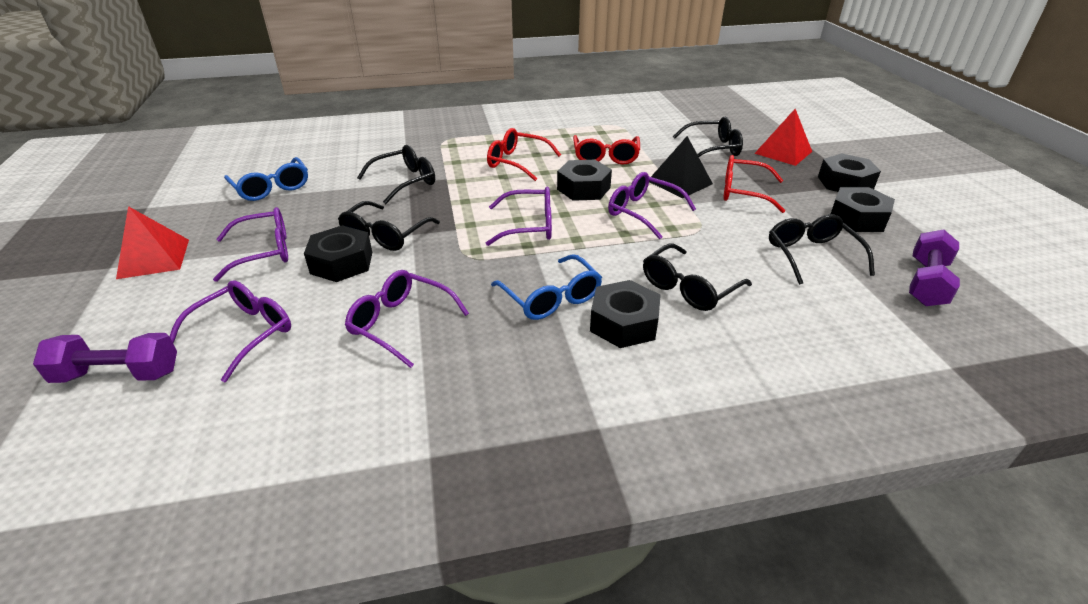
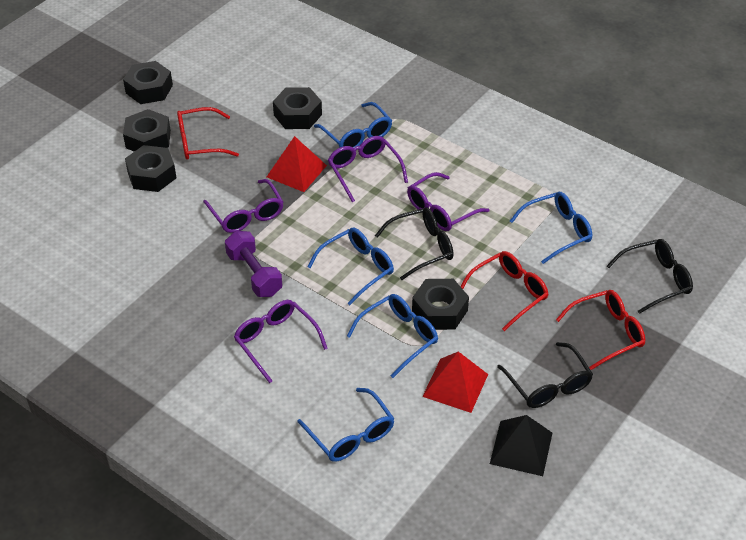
black glasses: [338,201,440,251] [357,145,435,204] [643,243,752,311] [673,117,743,157] [769,214,875,285] = 5 -> [375,207,454,280] [497,342,593,408] [607,239,693,314] = 3
blue glasses: [224,157,308,201] [491,254,602,320] = 2 -> [297,388,395,462] [307,228,394,305] [314,102,392,148] [347,294,438,378] [510,192,592,264] = 5
purple dumbbell: [33,333,177,383] [909,229,960,306] = 2 -> [225,231,282,297] = 1
purple glasses: [170,281,291,382] [213,207,288,282] [345,270,469,368] [485,187,552,246] [608,172,696,239] = 5 -> [203,179,283,233] [234,300,328,383] [328,136,408,202] [407,172,490,231] = 4

